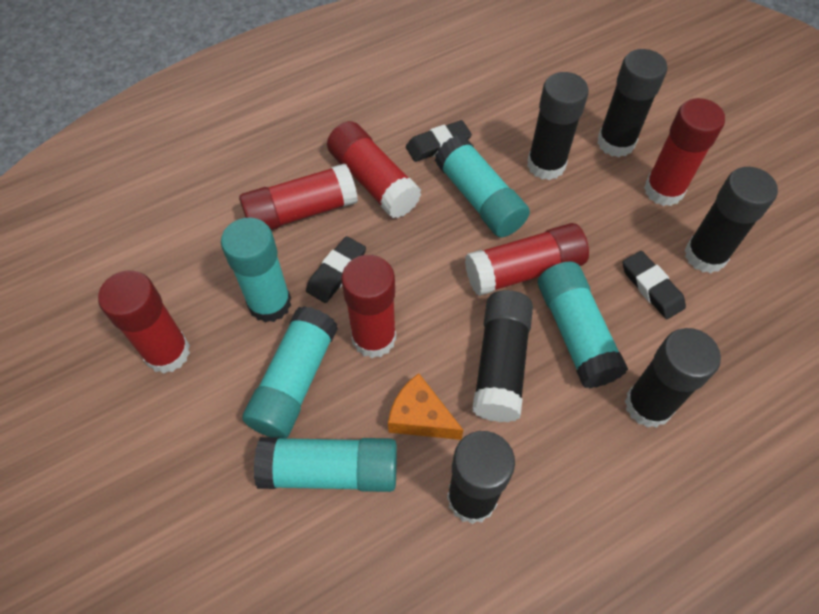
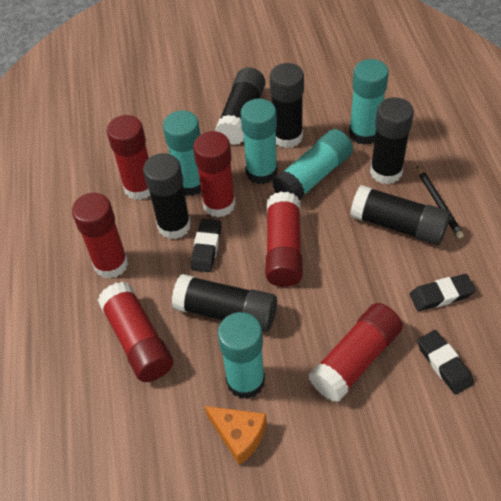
black pencil: none = 0 -> [417,166,464,238] = 1

